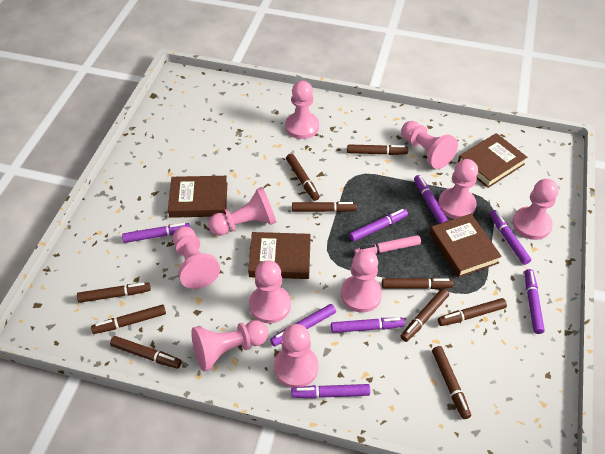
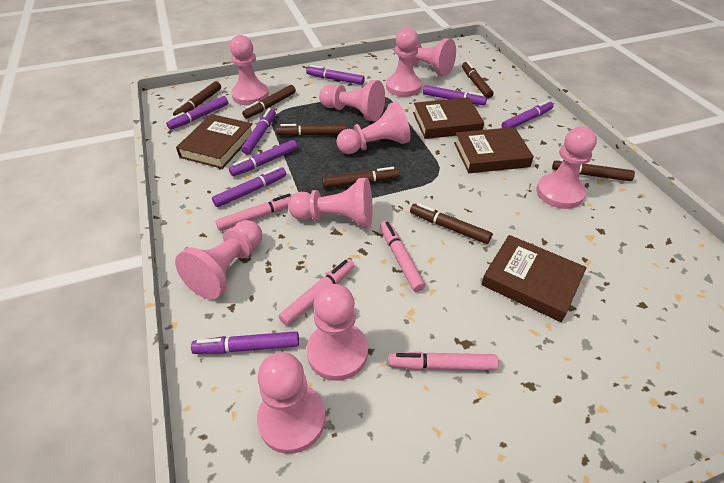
brown marker: [77,283,151,303] [91,305,166,334] [110,336,182,369] [286,154,320,201] [292,202,357,212] [347,144,408,155] [382,278,453,289] [401,288,449,342] [432,346,471,419] [438,298,507,326] = 10 -> [173,81,221,116] [242,85,296,119] [276,124,346,136] [322,167,399,188] [410,203,492,244] [462,61,494,99] [552,159,635,181] = 7
pink marker: [354,235,421,254] = 1 -> [215,193,294,231] [279,259,355,326] [380,221,425,292] [388,352,499,370] = 4

